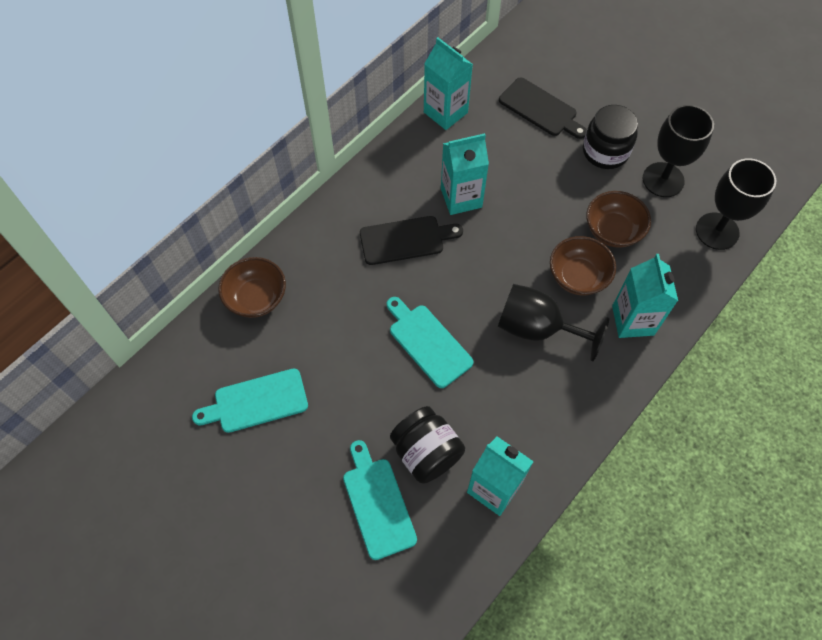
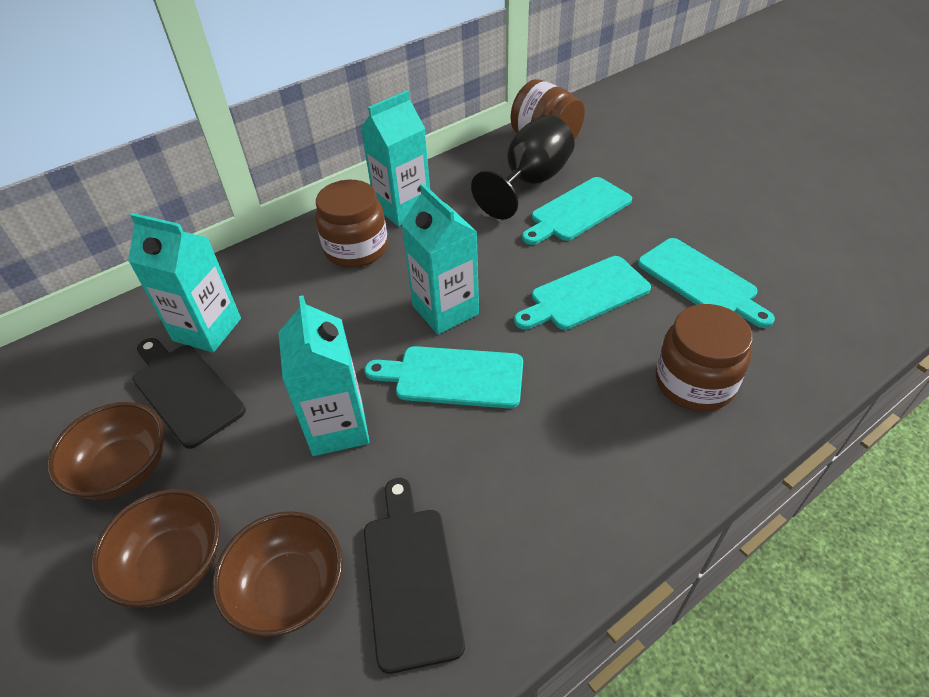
black goblet: [498,284,609,361] [643,105,714,197] [696,158,776,250] = 3 -> [471,115,575,219] = 1
black jar: [390,406,465,483] [583,105,638,169] = 2 -> none = 0
brown jar: none = 0 -> [315,180,388,268] [511,79,585,140] [656,304,753,412] = 3
turquoise cutting board: [192,368,308,433] [343,440,417,560] [387,297,473,388] = 3 -> [365,346,523,409] [514,256,651,330] [522,177,632,245] [638,238,775,328] = 4

